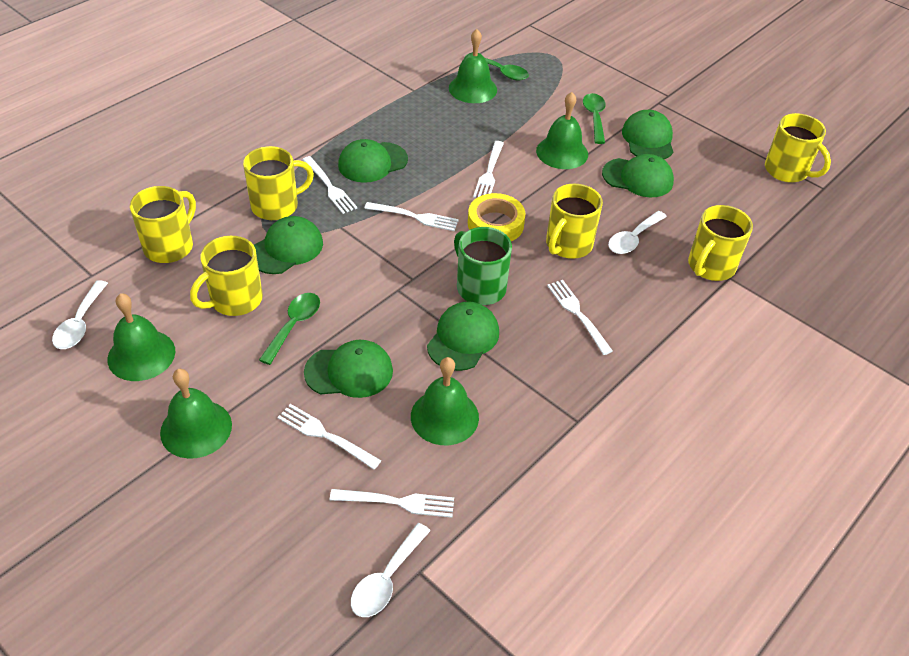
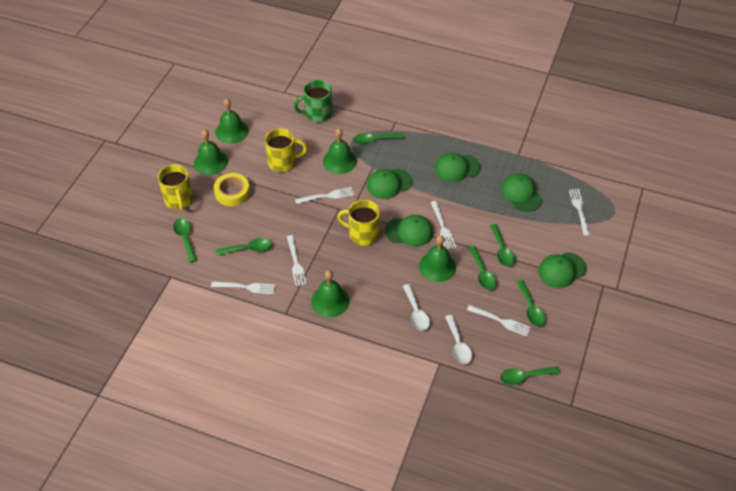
green cap: [254,216,323,274] [304,340,393,398] [338,139,408,183] [427,301,499,371] [602,154,674,197] [622,110,673,159] = 6 -> [367,169,412,199] [385,215,433,247] [435,152,481,182] [501,173,542,212] [538,252,587,288] = 5
green spoon: [259,293,320,365] [464,54,529,80] [583,93,606,144] = 3 -> [173,218,197,263] [216,238,272,255] [353,133,404,145] [468,246,496,290] [490,224,515,267] [500,366,560,385] [516,280,546,326] = 7
white spoon: [52,280,108,349] [351,523,430,617] [608,211,667,254] = 3 -> [403,284,430,331] [445,315,472,364] = 2
yellow mug: [130,186,196,263] [190,236,263,316] [243,146,314,220] [546,184,603,259] [688,205,753,281] [765,113,831,183] = 6 -> [158,164,193,210] [265,128,307,172] [337,200,380,246] = 3

